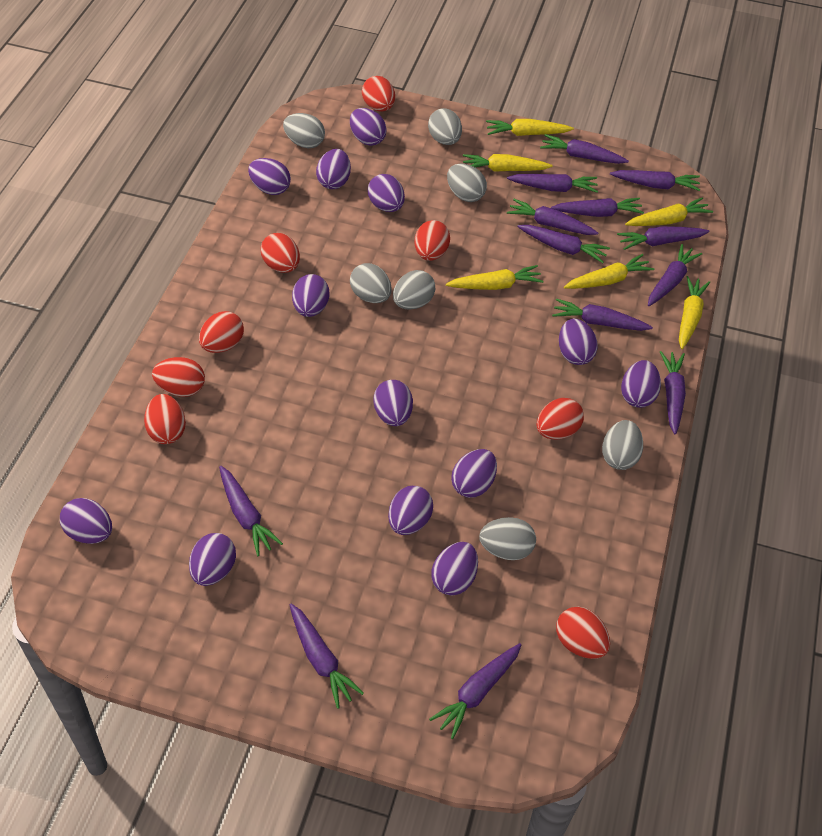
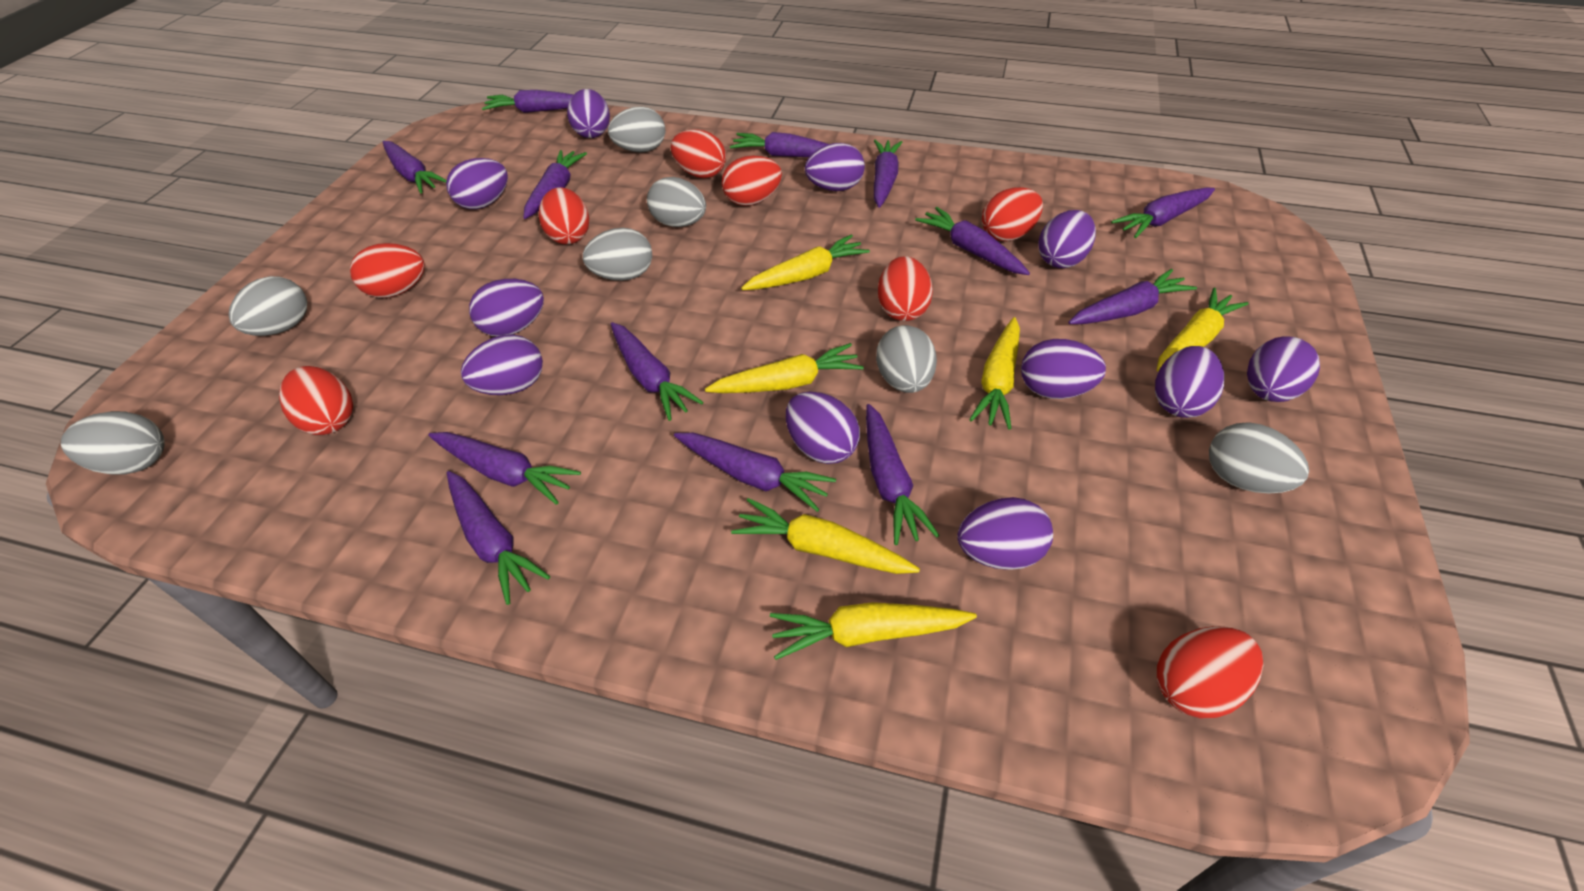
purple egg: [60,498,112,544] [189,533,236,586] [248,158,291,195] [292,274,329,317] [316,149,351,189] [350,108,387,146] [368,174,405,212] [373,380,413,426] [388,486,433,535] [432,542,478,596] [451,449,497,498] [559,319,598,365] [621,360,661,408] = 13 -> [446,158,508,209] [461,334,543,395] [469,279,544,336] [567,89,610,138] [786,392,860,464] [805,143,865,191] [957,497,1053,570] [1021,339,1106,399] [1038,210,1096,268] [1155,346,1224,418] [1247,336,1320,402] = 11

